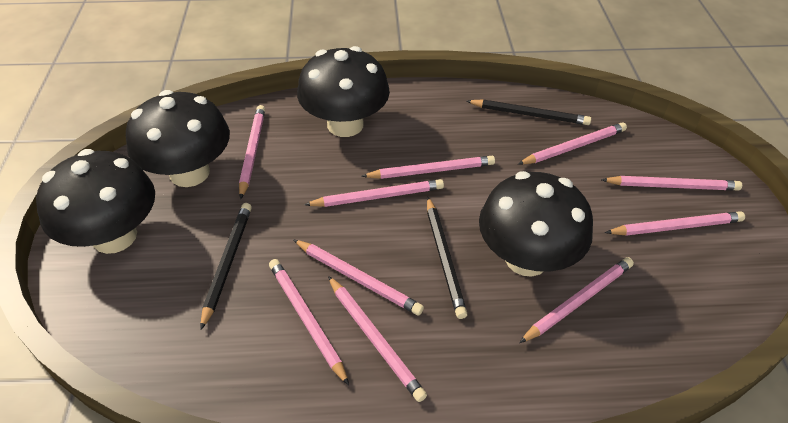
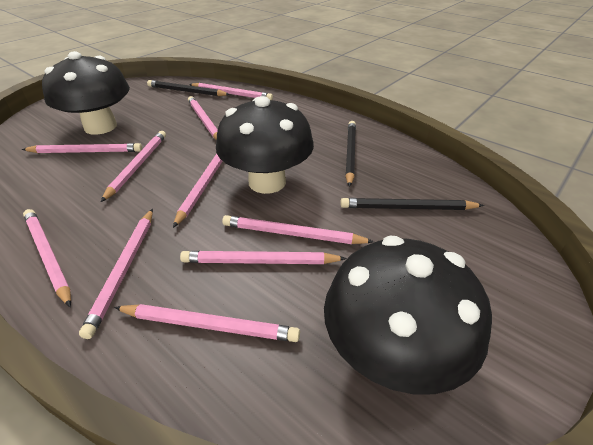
black mushroom: [36,149,155,254] [126,90,230,187] [297,46,390,137] [479,171,593,277] = 4 -> [42,51,130,135] [216,96,314,194] [324,236,492,394] = 3

